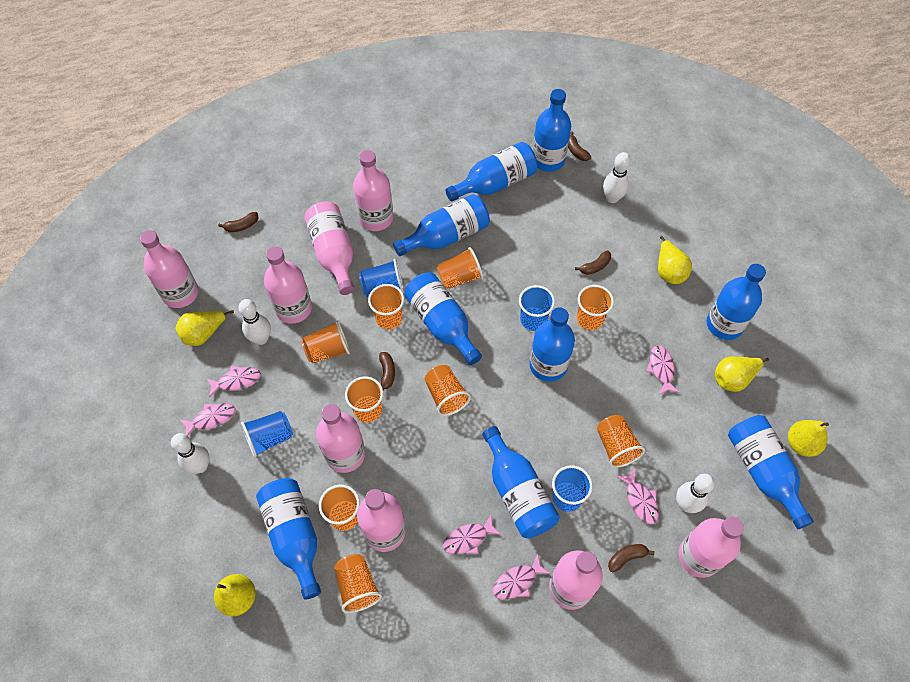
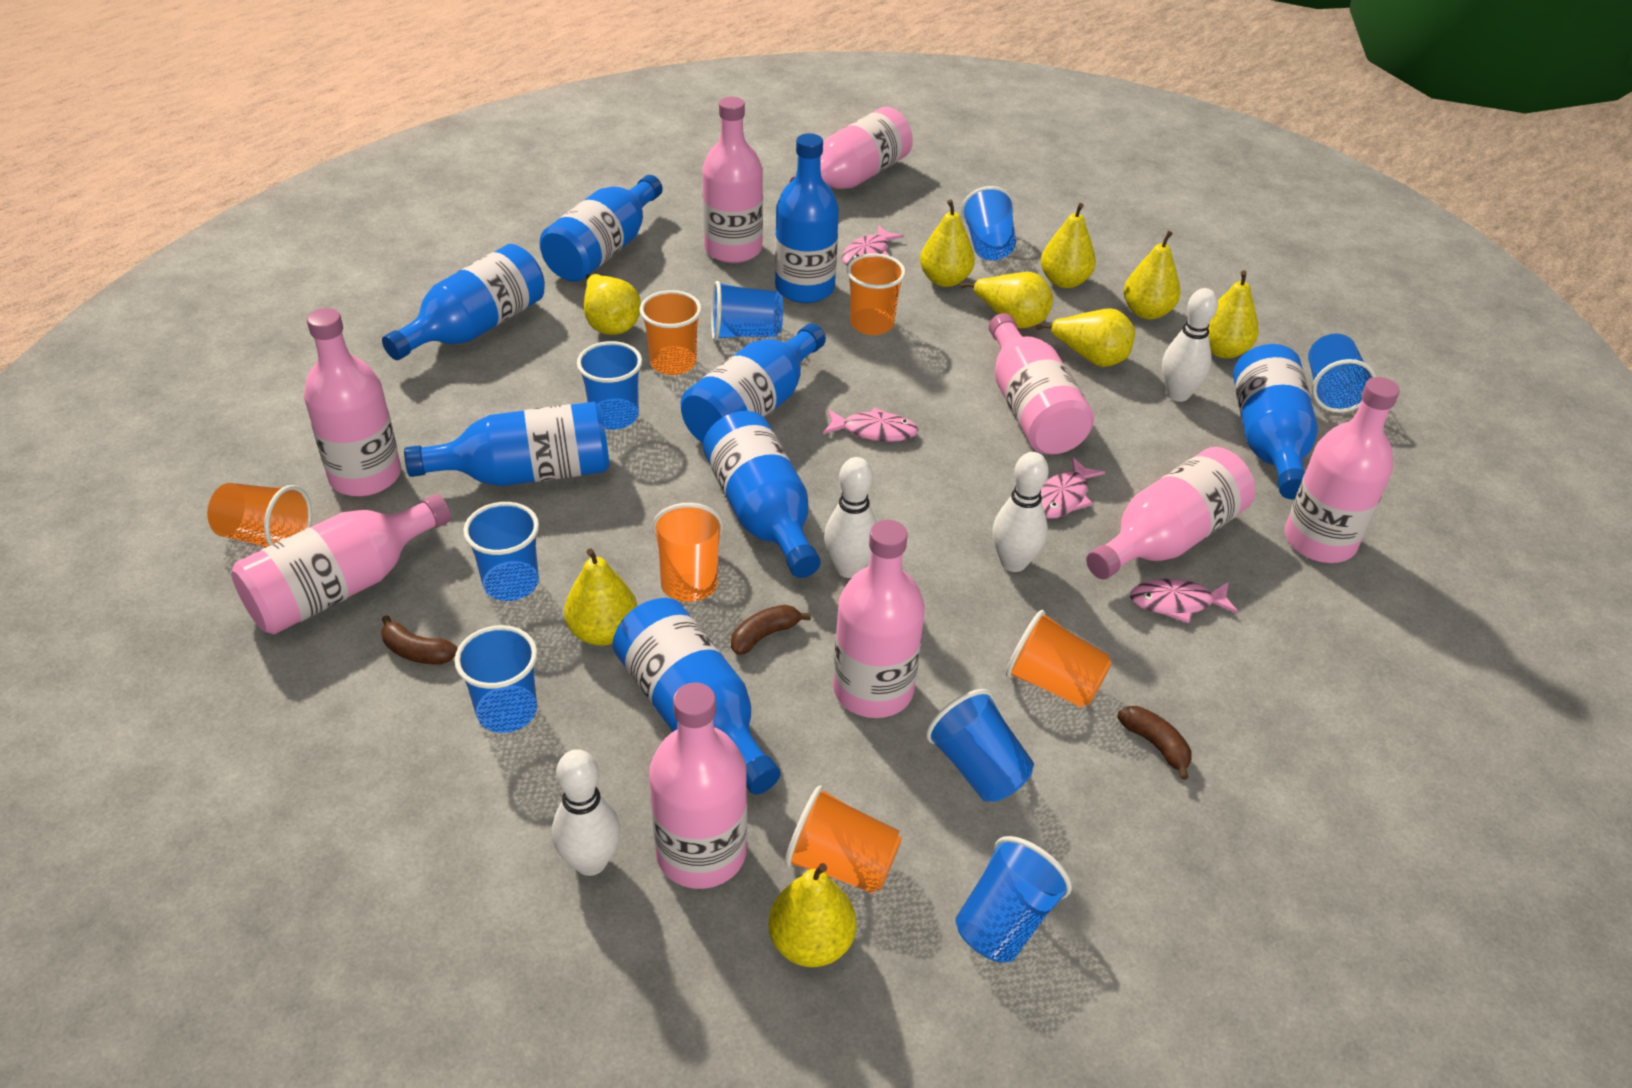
blue bottle: [256,478,321,600] [393,194,490,256] [404,273,482,365] [445,142,538,202] [482,426,560,539] [529,307,575,382] [533,89,571,172] [706,264,766,340] [728,415,814,529] = 9 -> [382,244,545,360] [404,402,610,486] [539,175,663,282] [612,598,781,794] [681,323,826,443] [703,411,821,578] [775,133,839,303] [1233,344,1318,499] = 8
blue cup: [241,411,293,457] [359,259,404,297] [519,285,555,331] [552,465,593,512] = 4 -> [454,625,537,733] [463,502,539,601] [577,341,642,430] [711,281,783,341] [926,689,1034,802] [955,836,1072,962] [961,186,1016,261] [1308,334,1376,413] = 8
brown banana: [218,212,259,232] [379,352,395,390] [568,131,591,161] [575,251,611,275] [608,544,655,572] = 5 -> [381,615,458,664] [731,605,811,655] [1117,706,1192,780] = 3
orange cup: [301,321,350,364] [319,485,360,531] [334,554,382,613] [345,376,383,423] [368,284,404,330] [425,365,471,416] [437,247,483,289] [577,285,614,330] [597,415,645,468] = 9 -> [207,483,312,547] [639,290,702,375] [652,503,723,602] [785,786,902,894] [846,253,906,335] [1006,610,1112,708] = 6
pink bottle: [140,230,198,308] [264,246,312,324] [304,202,354,295] [316,404,365,473] [353,150,393,231] [357,489,406,552] [549,550,603,610] [679,517,744,578] = 8 -> [231,494,451,634] [304,308,401,496] [649,682,747,889] [702,97,763,263] [789,107,913,189] [833,520,925,718] [989,313,1094,455] [1086,447,1255,579] [1284,377,1400,563] = 9
pink fish: [180,403,235,436] [206,366,261,397] [443,515,501,554] [493,554,551,600] [616,468,659,524] [647,345,680,395] = 6 -> [823,407,918,442] [842,225,904,265] [1041,457,1105,519] [1130,579,1239,623] = 4
yellow pear: [175,310,234,346] [214,574,256,616] [658,236,692,284] [715,357,769,392] [788,420,829,457] = 5 -> [564,548,637,646] [584,274,641,335] [768,863,857,967] [920,199,975,287] [960,272,1053,329] [1036,308,1135,367] [1041,203,1096,288] [1124,231,1181,320] [1208,270,1259,358] = 9

